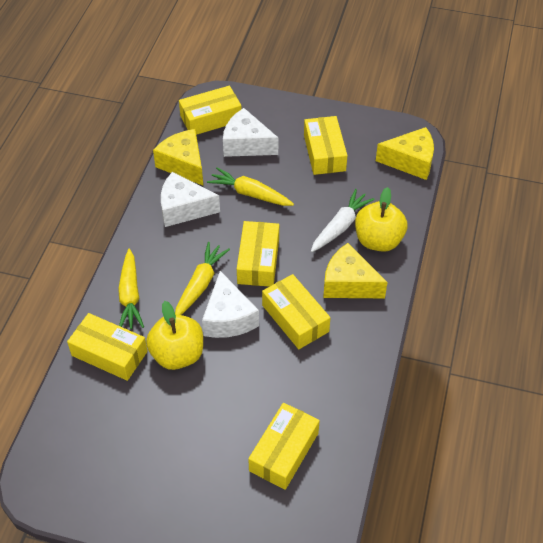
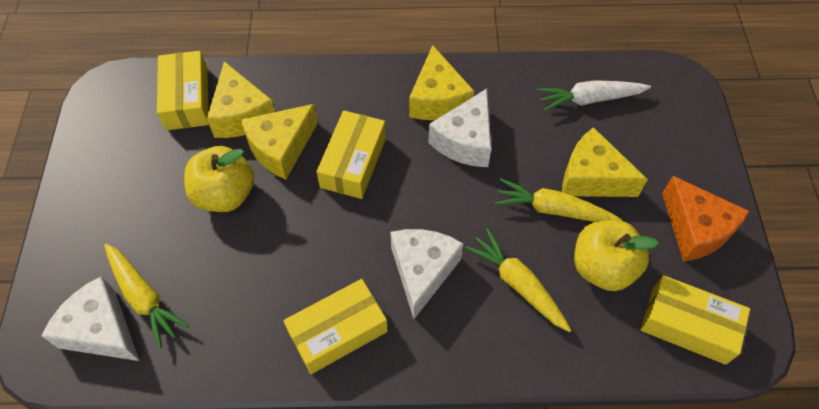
orange cheese: none = 0 -> [662,176,750,262] = 1
yellow box: [67,313,148,381] [179,86,242,135] [237,221,279,287] [248,403,320,490] [262,274,331,349] [304,116,348,175] = 6 -> [157,51,209,130] [283,279,388,374] [316,110,386,199] [640,275,750,365] = 4
yellow cheese: [153,129,203,185] [323,243,388,298] [376,127,434,180] = 3 -> [207,61,275,138] [241,104,318,179] [409,45,474,120] [562,127,648,197] = 4

